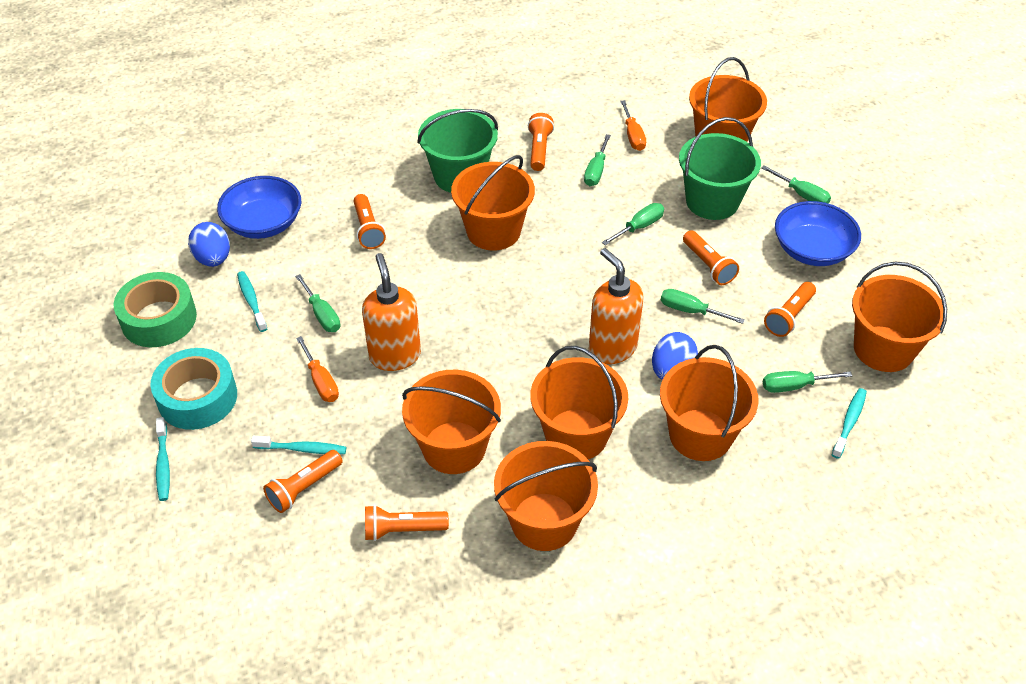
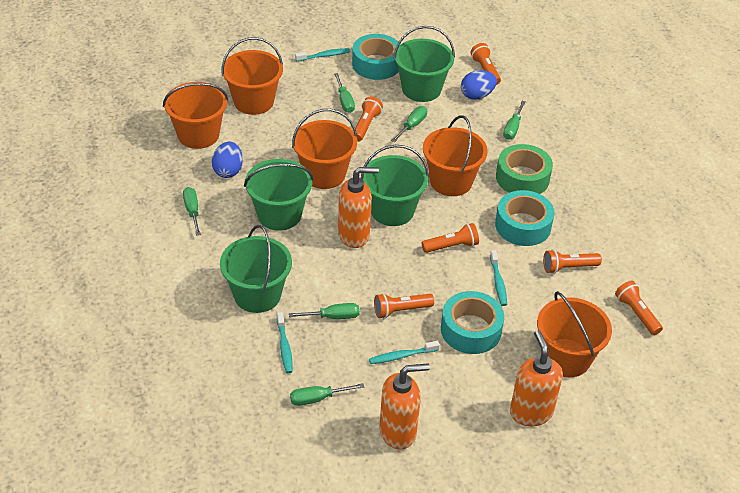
blue bowl: [217,176,301,239] [775,201,861,266] = 2 -> none = 0
green bucket: [417,109,498,193] [679,117,761,220] = 2 -> [220,225,292,313] [244,159,313,231] [361,145,429,226] [394,26,455,102] = 4
orange bucket: [402,370,501,474] [451,155,535,251] [494,441,598,551] [530,346,628,459] [660,345,758,461] [689,57,767,142] [852,261,947,372] = 7 -> [163,82,228,149] [222,37,283,115] [292,109,357,189] [423,115,488,196] [537,291,612,377] = 5
orange screwdriver: [296,336,339,402] [620,100,646,151] = 2 -> none = 0
orange soap dispenser: [362,253,421,371] [589,248,644,364] = 2 -> [338,167,379,248] [379,363,430,449] [510,330,563,426] = 3
turquoise tape: [150,348,237,430] = 1 -> [352,34,401,80] [441,291,504,354] [495,190,555,246] = 3

